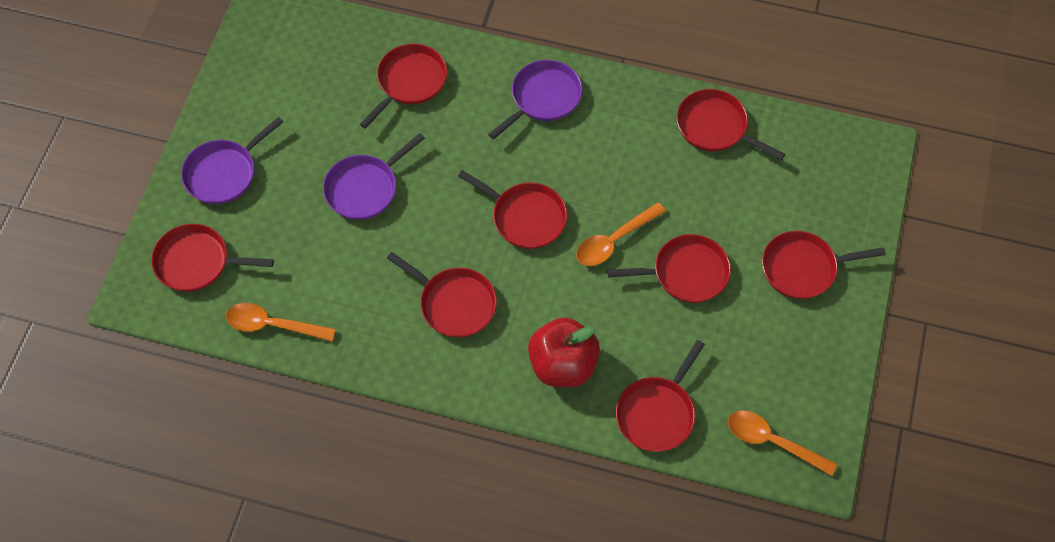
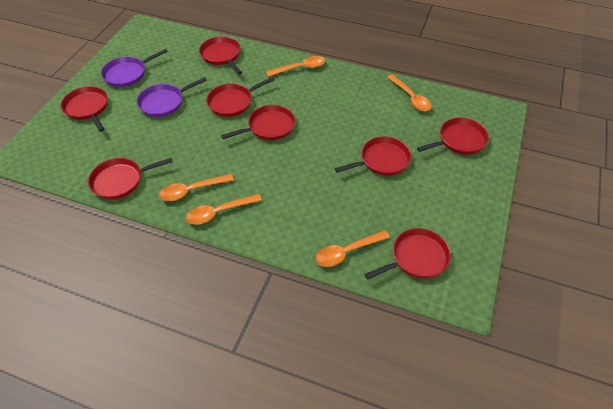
orange spoon: [226,303,336,341] [576,202,666,266] [728,410,837,476] = 3 -> [159,174,234,201] [186,194,262,225] [266,56,325,77] [316,230,390,267] [387,74,432,111] = 5
purple pan: [181,117,283,204] [323,133,425,220] [488,60,582,140] = 3 -> [101,49,168,87] [137,77,207,117] = 2
red apple: [528,317,600,387] = 1 -> none = 0

